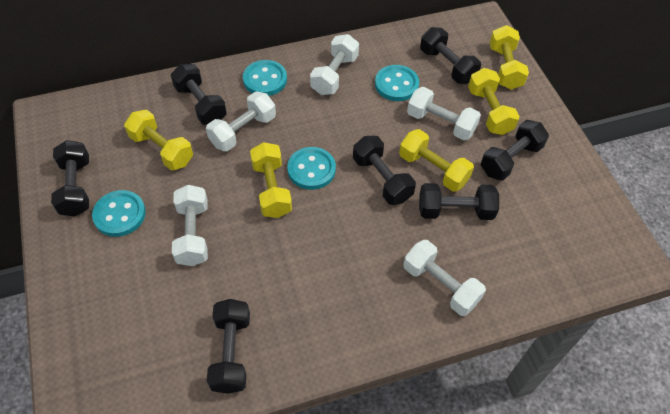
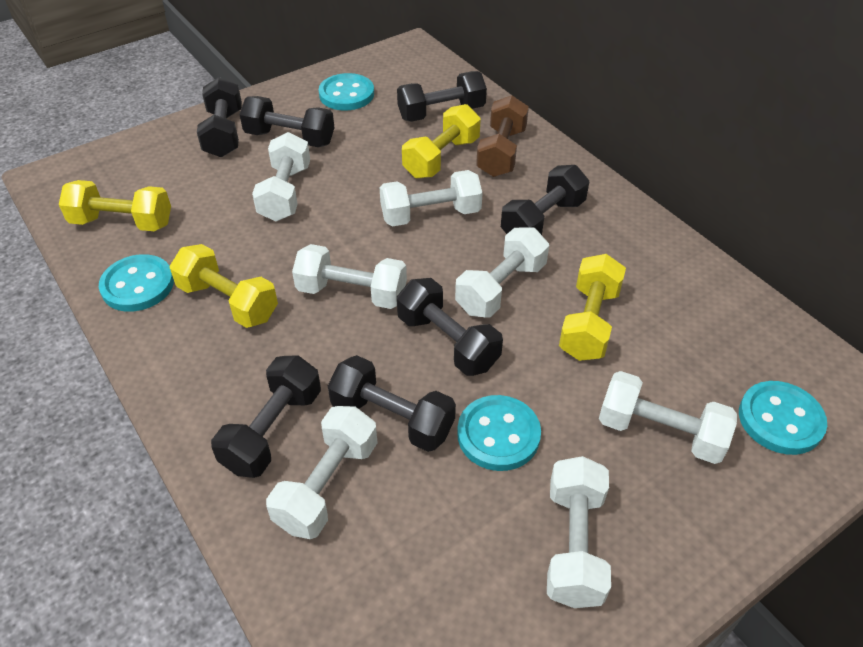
brown dumbbell: none = 0 -> [476,95,529,177] = 1
white dumbbell: [172,185,208,266] [206,91,276,151] [310,34,359,95] [403,240,486,316] [407,87,481,141] = 5 -> [252,132,310,221] [266,406,378,539] [292,244,407,309] [379,170,483,227] [455,228,549,317] [547,456,611,608] [599,371,737,464] = 7
yellow dumbbell: [124,110,193,170] [250,142,292,218] [399,129,474,192] [468,68,520,135] [490,25,529,90] = 5 -> [59,180,171,231] [170,244,278,328] [402,104,481,179] [559,254,626,361] = 4

